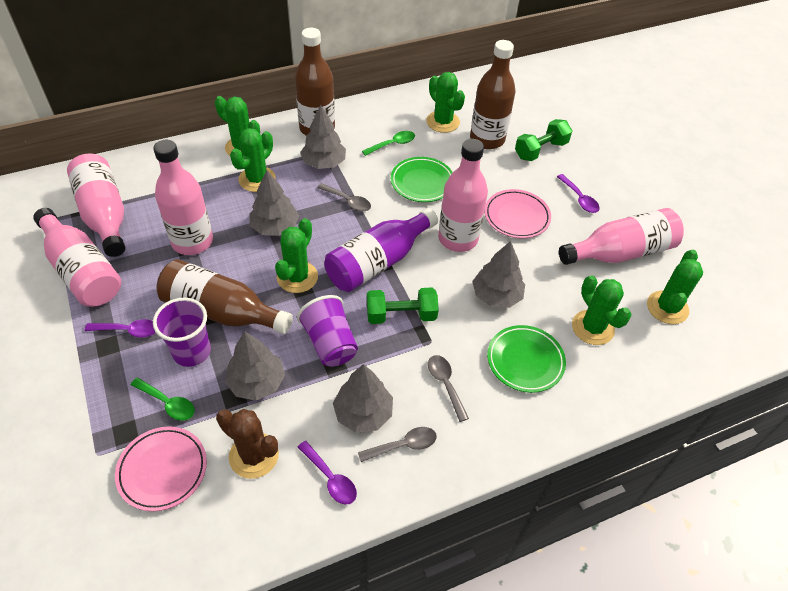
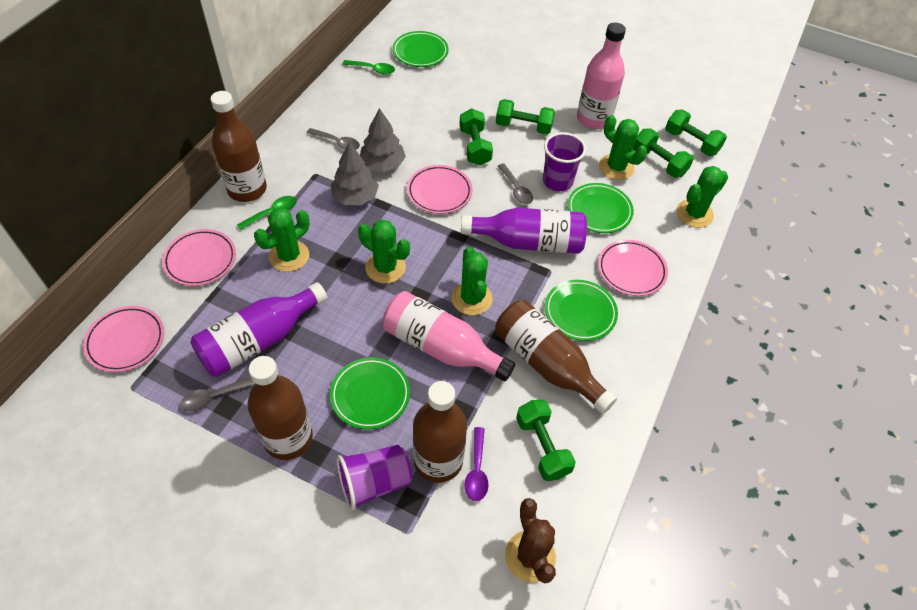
brown bottle: [156,259,293,334] [295,28,335,136] [470,40,516,149] = 3 -> [210,91,267,202] [248,356,313,460] [413,381,467,483] [495,300,617,414] = 4
green cactus: [215,96,260,156] [230,128,276,192] [275,218,318,293] [426,72,465,133] [572,275,632,345] [647,250,703,324] = 6 -> [254,207,309,272] [358,220,410,284] [451,247,493,315] [599,115,647,180] [677,166,728,228] = 5
green dumbbell: [367,287,439,324] [515,119,572,161] = 2 -> [459,108,493,166] [496,99,555,134] [516,400,576,481] [633,129,694,178] [665,109,727,156] = 5
green plate: [391,157,453,202] [487,325,566,393] = 2 -> [330,357,410,429] [392,31,449,67] [545,280,618,341] [568,183,634,233] = 4
grey tree: [225,331,285,401] [249,170,299,236] [300,105,346,169] [333,364,393,433] [472,241,525,308] = 5 -> [331,142,379,205] [360,108,406,172] = 2
pink bottle: [33,208,121,307] [67,153,125,257] [153,140,213,255] [438,139,488,252] [559,208,684,265] = 5 -> [382,291,515,382] [577,22,626,130] = 2
pink plate: [115,426,207,511] [485,189,551,238] = 2 -> [83,306,164,372] [162,229,236,286] [407,165,472,214] [598,240,668,296] = 4
purple bottle: [324,208,438,292] = 1 -> [190,282,327,377] [461,208,587,254] = 2
purple spoon: [85,319,156,337] [298,441,357,504] [557,174,600,213] = 3 -> [464,427,489,501] = 1

